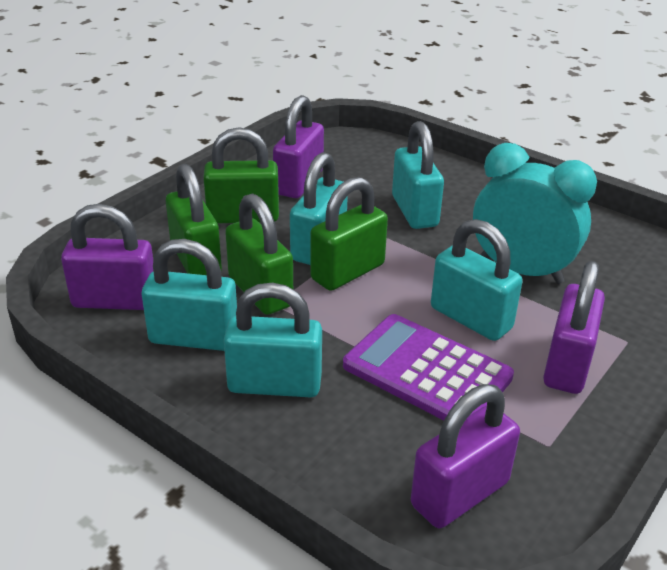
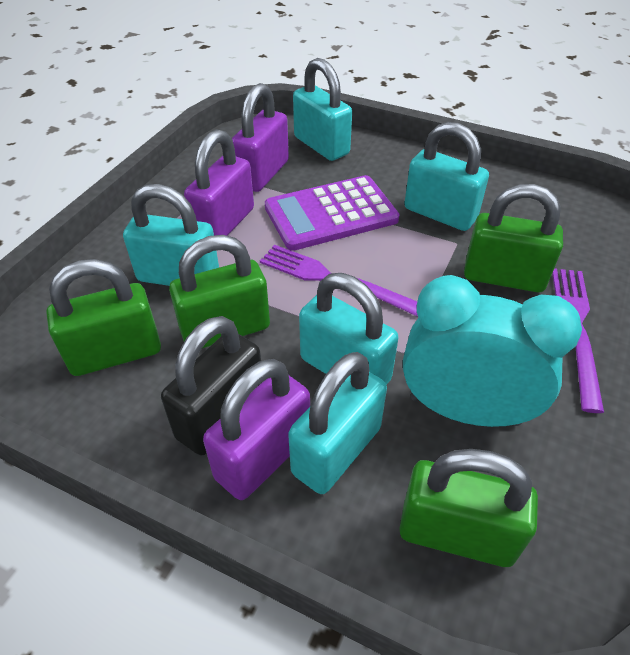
black padlock: none = 0 -> [161,316,261,455] = 1
purple fork: none = 0 -> [260,245,418,317] [552,268,604,413] = 2
purple padlock: [61,204,153,310] [273,95,324,198] [411,384,520,528] [543,261,605,394] = 4 -> [184,129,254,236] [203,359,310,500] [232,83,289,192] = 3

